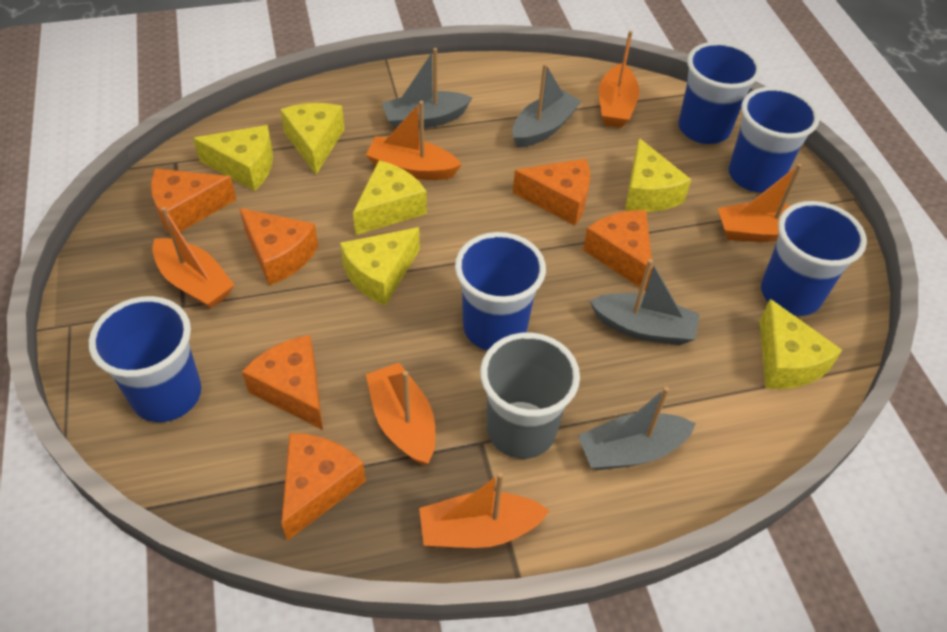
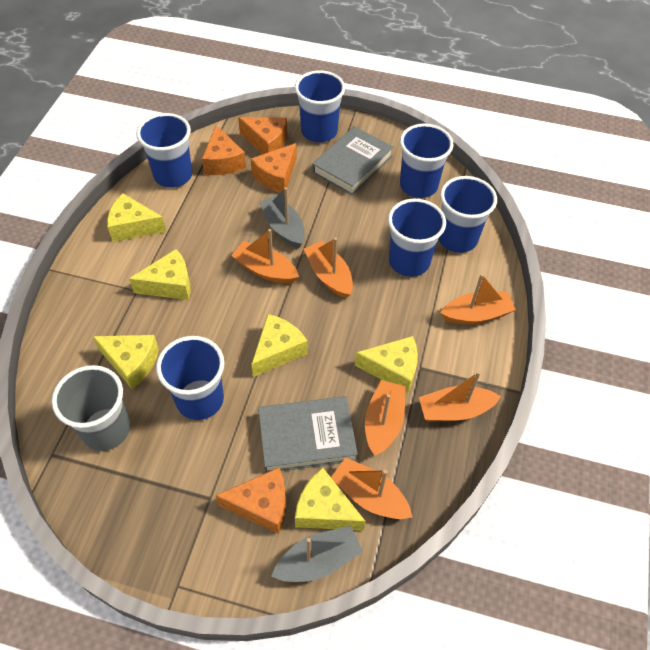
blue cup: [89,296,201,422] [455,232,546,350] [678,41,761,144] [729,87,820,193] [761,201,867,316] = 5 -> [136,113,192,188] [156,336,224,420] [295,70,345,142] [388,199,446,277] [400,123,454,198] [438,176,497,253] = 6
grey boat: [382,48,472,129] [512,63,582,148] [578,387,696,470] [590,259,699,345] = 4 -> [259,187,305,248] [271,526,363,582] = 2
grey book: none = 0 -> [258,396,358,473] [312,126,394,195] = 2
orange cheese: [151,169,236,236] [239,208,318,285] [242,335,323,430] [281,433,366,541] [513,159,590,225] [583,210,653,291] = 6 -> [202,125,246,175] [215,467,286,534] [238,117,287,154] [251,143,297,193] = 4

